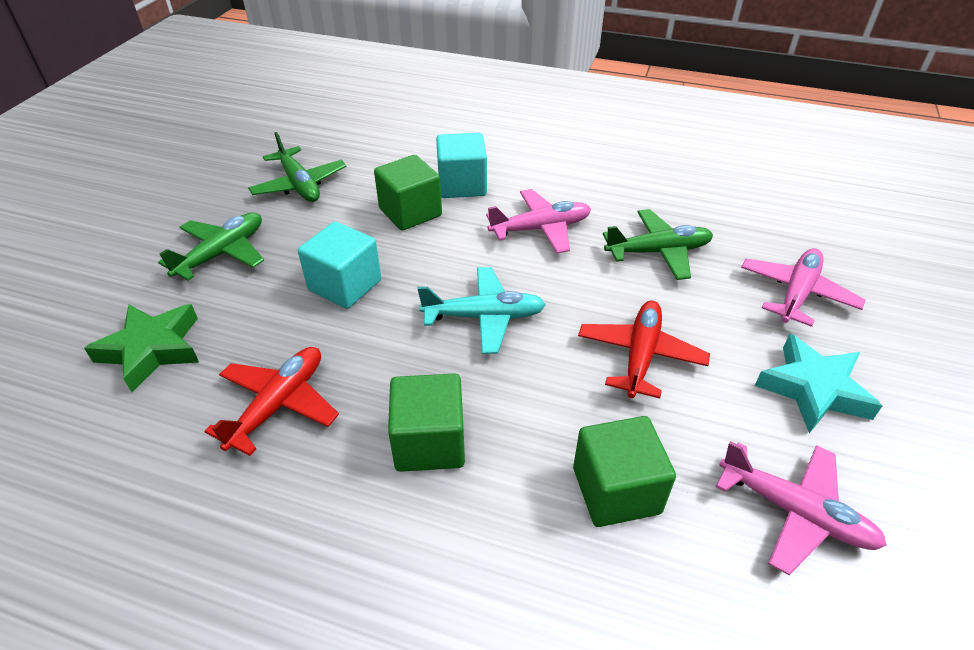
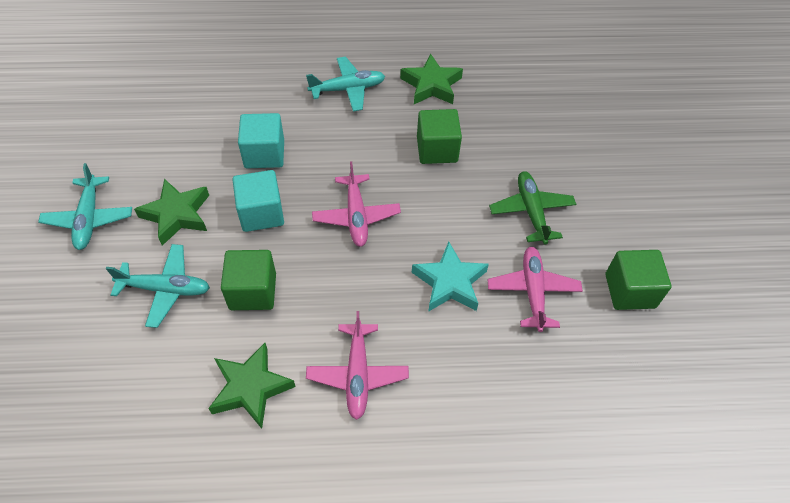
green plane: [158,212,264,281] [248,132,347,202] [603,209,713,280] = 3 -> [489,171,576,245] = 1
green star: [84,304,199,392] = 1 -> [134,179,209,246] [208,343,296,429] [400,54,463,104] = 3
red plane: [204,347,339,456] [578,300,710,398] = 2 -> none = 0
turquoise plane: [418,267,546,354] = 1 -> [38,163,132,250] [106,244,210,328] [306,57,385,111] = 3

